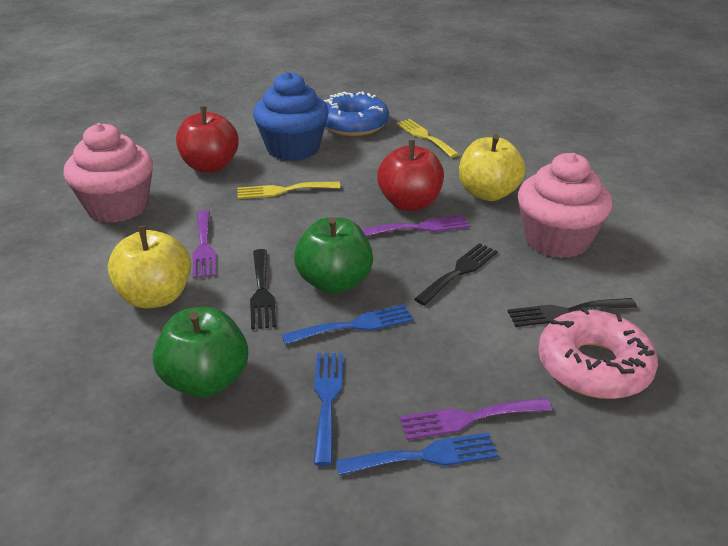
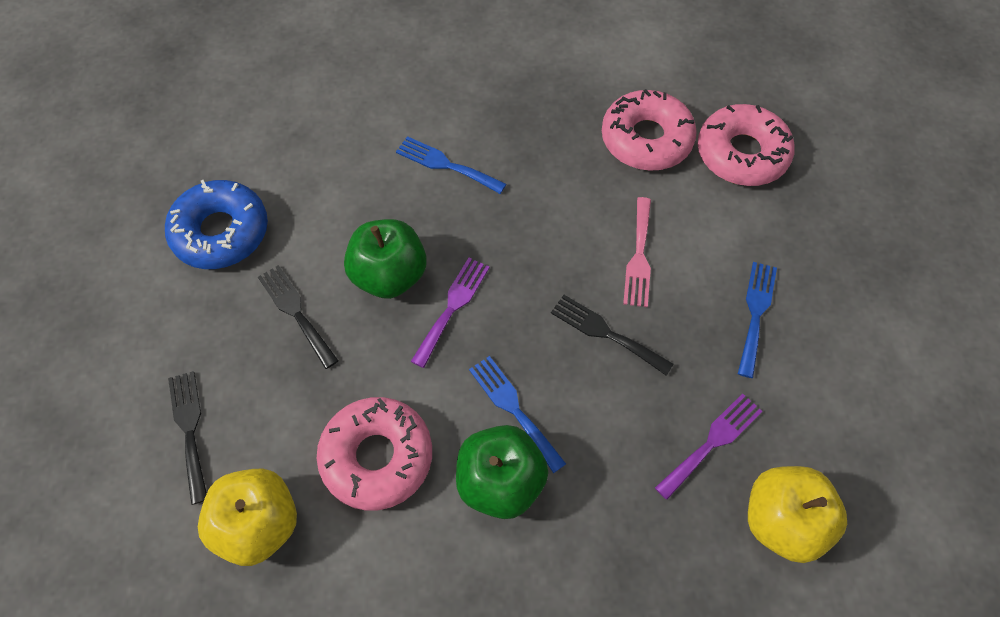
blue cupcake: [253,72,329,161] = 1 -> none = 0
pink cupcake: [63,123,153,223] [518,153,612,258] = 2 -> none = 0
pink donut: [538,307,658,399] = 1 -> [317,397,432,511] [602,89,697,171] [698,104,795,186] = 3
pink fork: none = 0 -> [623,197,651,307] = 1
purple fork: [193,210,216,278] [361,215,470,236] [400,398,552,440] = 3 -> [411,258,490,368] [655,393,762,500] = 2
red apple: [176,106,239,172] [377,140,444,211] = 2 -> none = 0
yellow fork: [238,182,340,199] [396,119,459,158] = 2 -> none = 0

